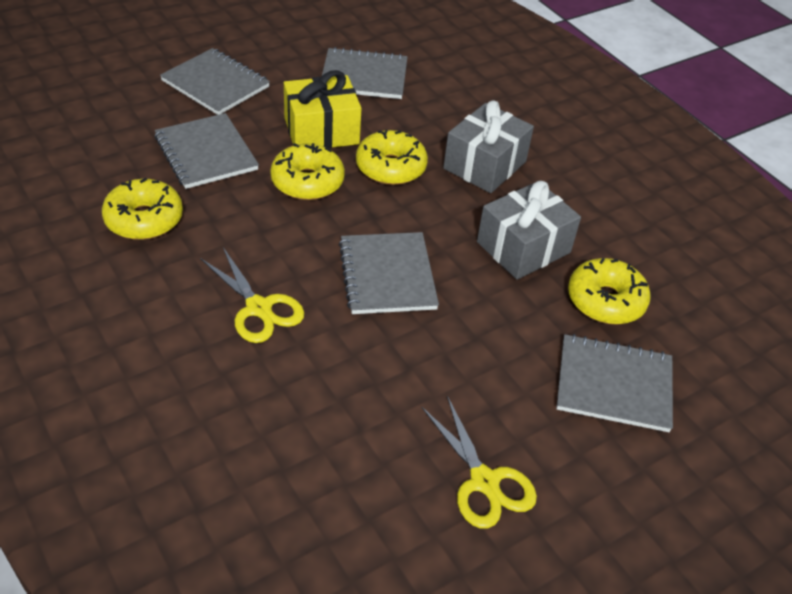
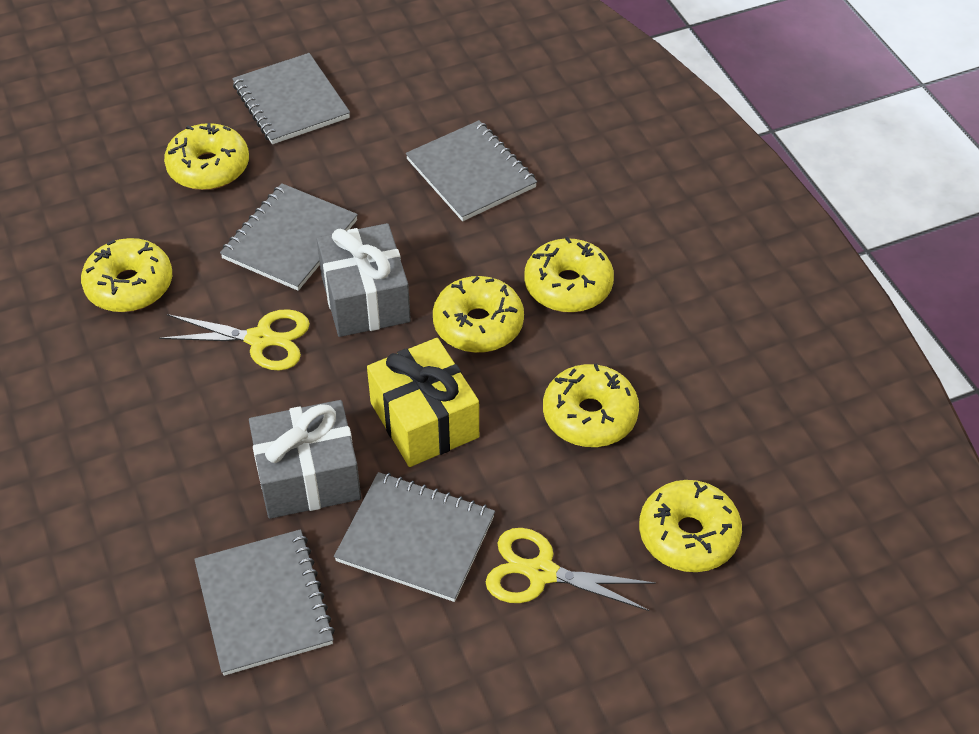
yellow donut: [102,178,183,240] [270,143,345,200] [356,130,428,185] [568,258,651,324] = 4 -> [81,238,172,312] [164,123,249,190] [433,276,524,353] [524,237,614,313] [543,363,639,447] [639,480,742,572] = 6

